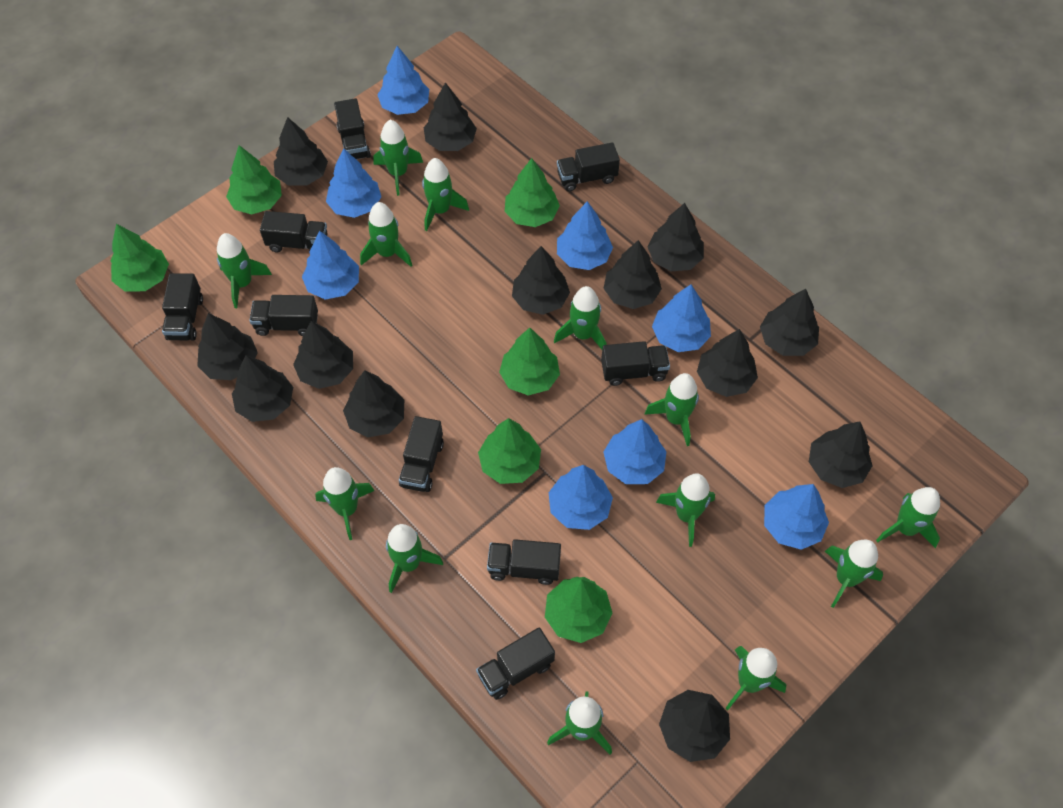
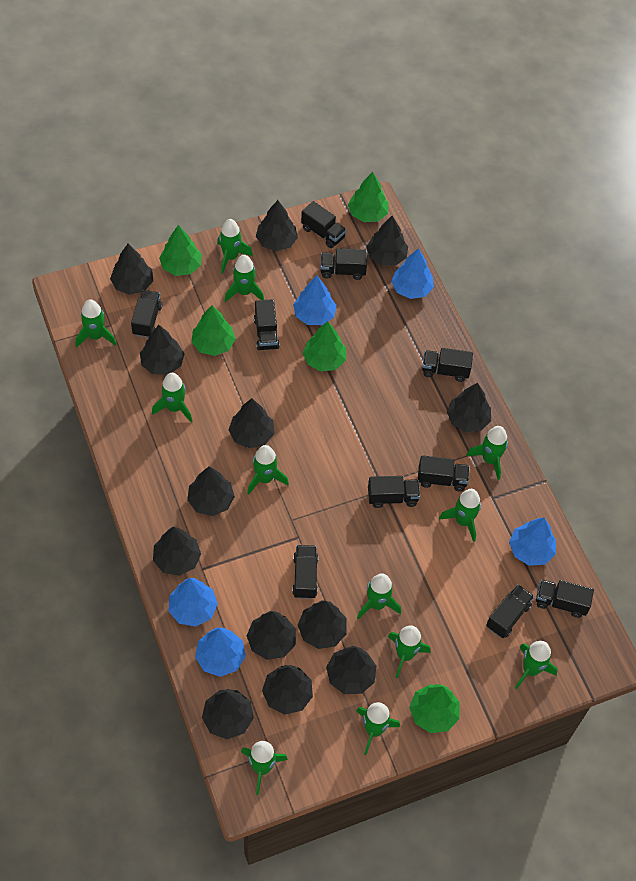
black truck: [162,273,203,341] [249,295,318,336] [260,211,328,252] [334,98,371,159] [399,416,444,492] [476,627,555,700] [487,539,561,585] [557,142,620,192] [601,341,670,386] = 9 -> [131,290,162,338] [254,299,280,350] [292,545,318,599] [301,201,347,248] [321,248,367,280] [368,476,420,508] [418,455,470,491] [422,348,473,382] [486,585,534,638] [536,580,594,618] = 10
blue tree: [302,231,359,299] [326,148,381,218] [377,46,429,115] [549,465,613,530] [557,201,613,270] [603,419,667,484] [652,284,711,352] [764,484,829,550] = 8 -> [169,578,218,627] [195,628,246,677] [293,276,336,325] [391,248,434,299] [509,517,556,566] = 5
green rocket: [217,233,272,308] [315,467,374,540] [360,202,412,267] [374,120,423,196] [386,524,443,593] [422,158,469,231] [547,692,612,755] [554,286,607,349] [645,373,699,446] [656,473,715,547] [726,646,787,710] [825,539,883,608] [876,487,940,548] = 13 -> [75,299,117,348] [152,373,192,422] [217,219,253,274] [225,255,264,302] [241,741,288,795] [247,445,289,495] [356,702,400,755] [357,573,401,620] [388,625,431,678] [439,489,481,542] [466,426,508,480] [515,641,557,689] = 12
green tree: [111,224,169,292] [226,145,282,214] [478,418,541,484] [499,328,560,396] [505,158,560,227] [545,577,613,643] = 6 -> [159,225,202,276] [191,305,236,356] [303,321,346,372] [348,172,389,222] [409,684,460,733] = 5

